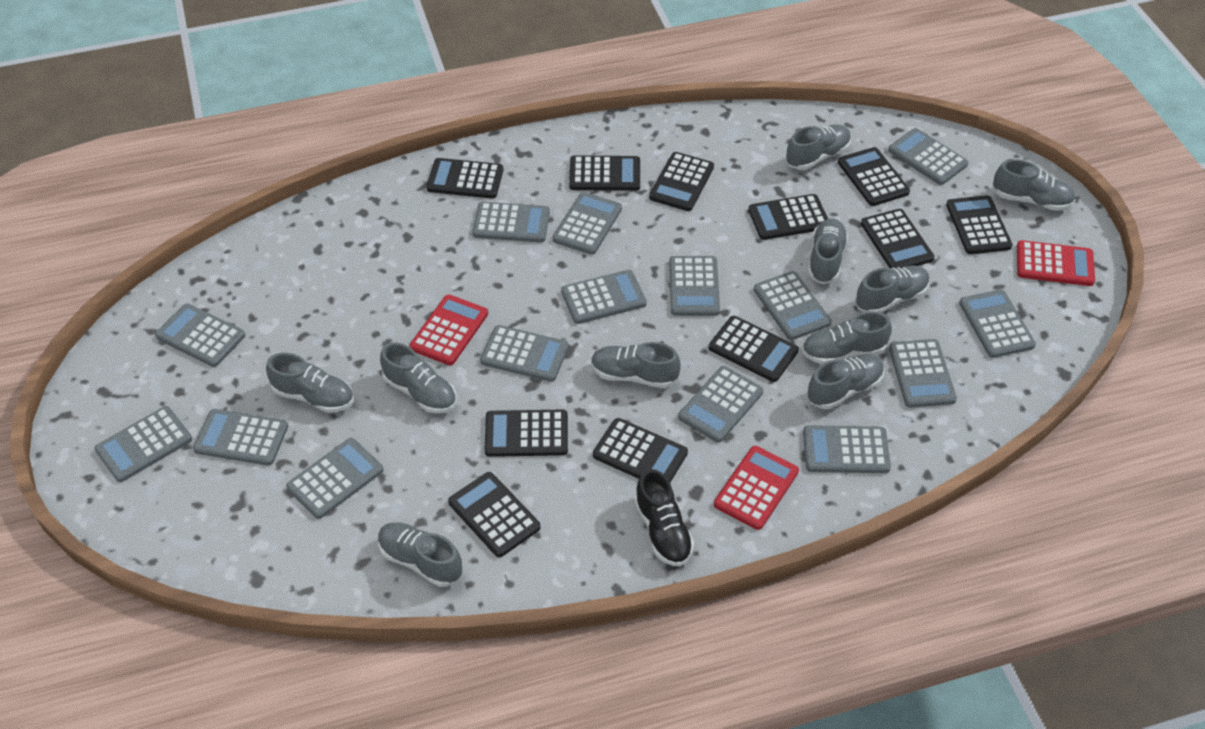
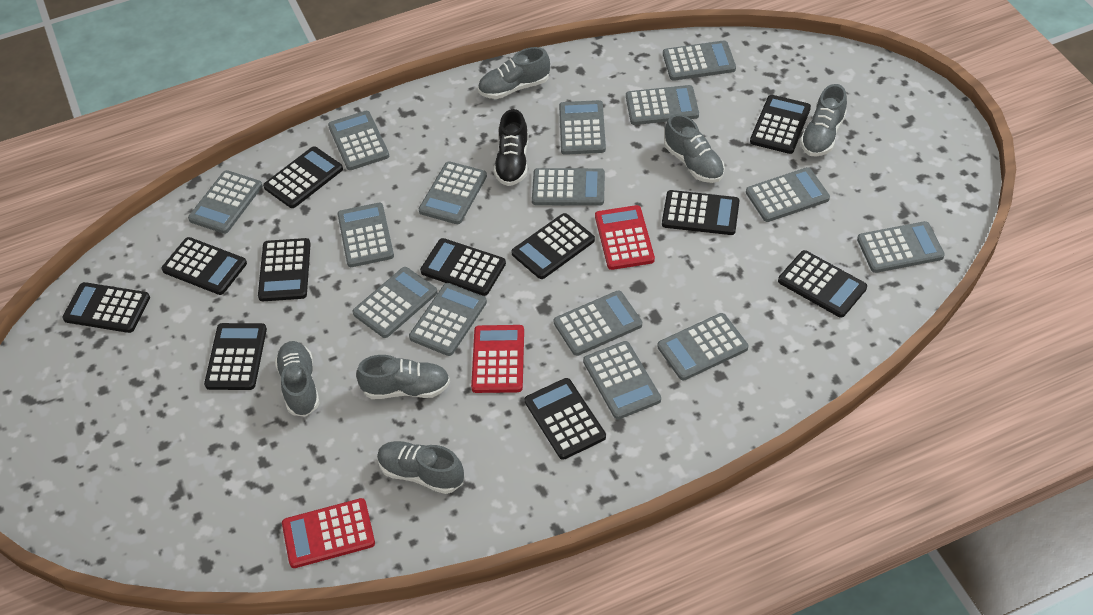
grey shoe: [266,353,354,413] [378,522,463,587] [380,342,456,414] [591,342,681,388] [786,124,851,170] [802,312,892,364] [807,354,884,409] [808,218,848,284] [855,266,930,313] [993,159,1075,211] = 10 -> [275,341,320,417] [356,355,450,399] [377,441,464,494] [478,47,550,99] [664,114,725,183] [800,84,847,156] = 6

